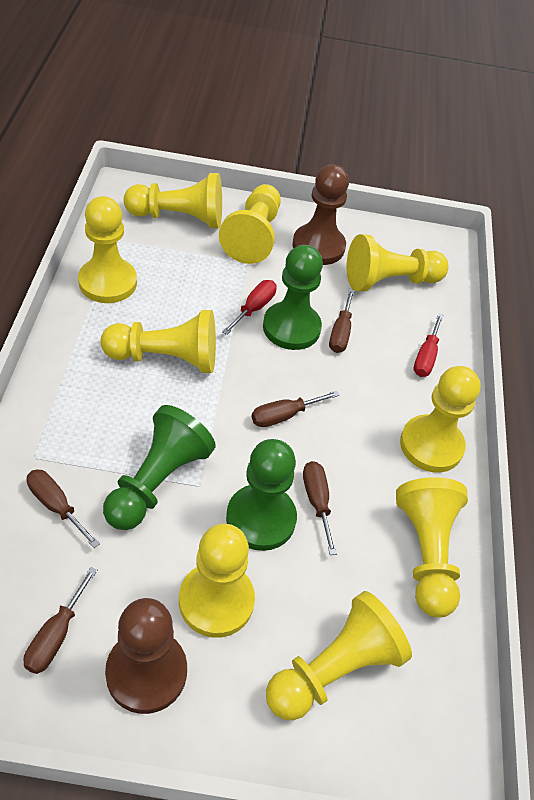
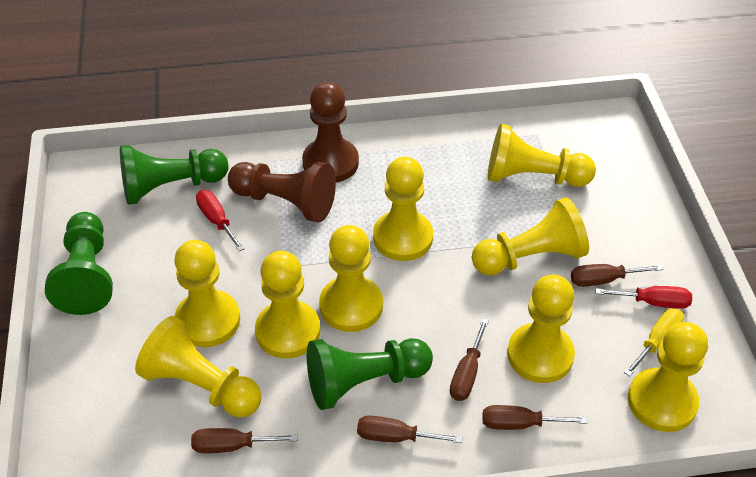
yellow screwdriver: none = 0 -> [624,309,684,376] = 1

